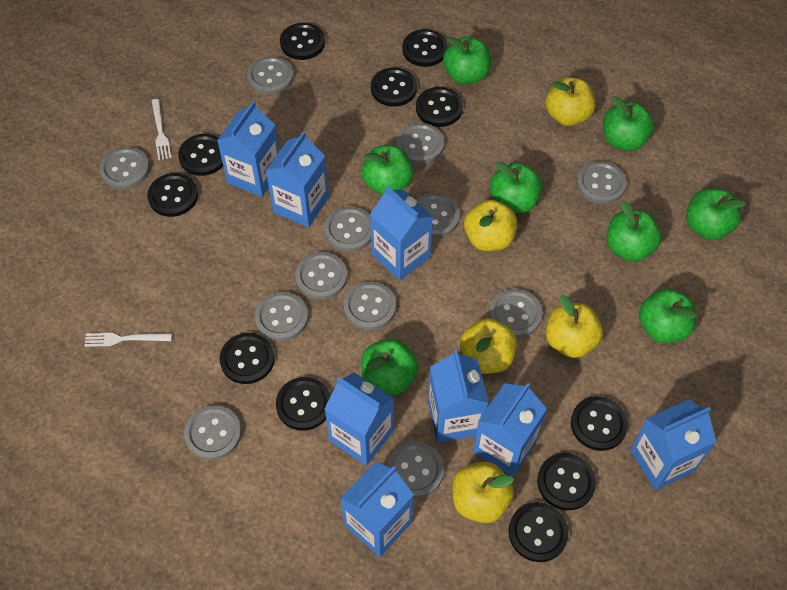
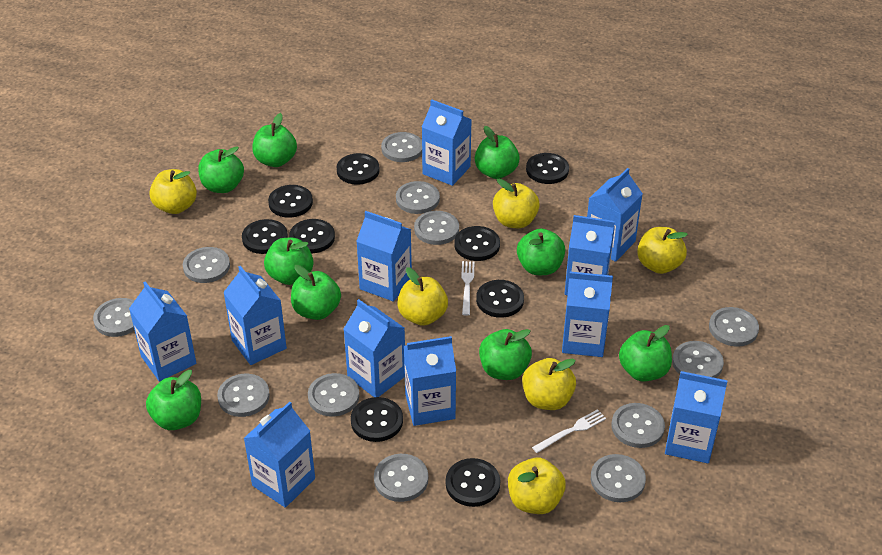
black button: [147,173,198,217] [178,134,223,176] [220,333,275,384] [276,377,331,431] [280,23,325,60] [371,68,417,107] [402,29,448,67] [416,87,463,127] [508,502,569,562] [537,453,596,510] [571,396,628,451] = 11 -> [242,219,288,254] [268,185,313,218] [289,219,335,253] [337,153,380,185] [351,397,403,442] [446,458,500,507] [455,226,500,261] [476,280,524,318] [526,153,569,184] = 9
blue carton: [217,101,279,197] [266,131,329,228] [325,373,394,466] [340,462,414,557] [370,186,433,281] [428,350,489,442] [473,383,547,477] [630,399,716,490] = 8 -> [129,281,196,381] [223,266,287,365] [244,401,315,508] [344,299,405,397] [356,211,412,302] [404,336,456,426] [422,99,472,186] [562,271,613,357] [564,215,615,295] [587,168,643,262] [665,371,728,463] = 11
green apple: [361,145,413,195] [361,339,419,395] [443,37,491,84] [490,162,542,213] [603,96,654,151] [607,201,661,262] [639,289,697,343] [686,189,746,240] = 8 -> [146,370,201,430] [198,146,244,193] [252,113,297,167] [264,238,314,285] [291,265,341,320] [475,126,520,179] [479,329,532,380] [517,228,565,275] [619,325,672,382] = 9
yellow apple: [453,461,514,523] [460,318,517,374] [464,200,517,251] [545,77,595,126] [546,295,603,358] = 5 -> [149,169,197,214] [397,267,448,326] [493,178,540,228] [508,458,566,514] [522,358,576,410] [637,227,688,274] = 6

